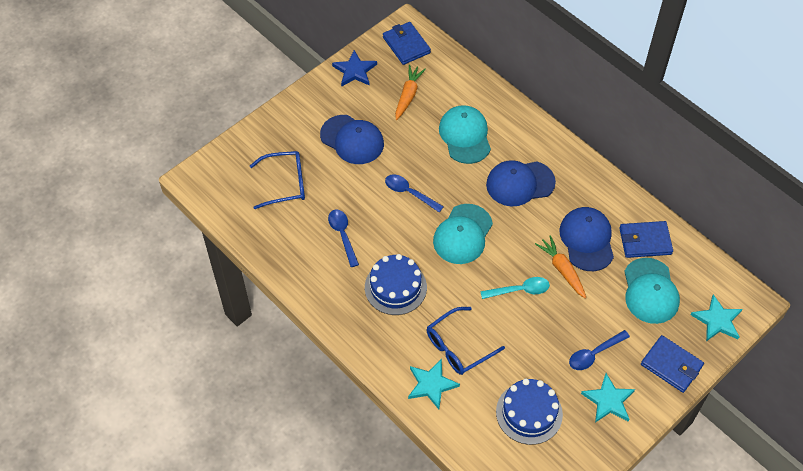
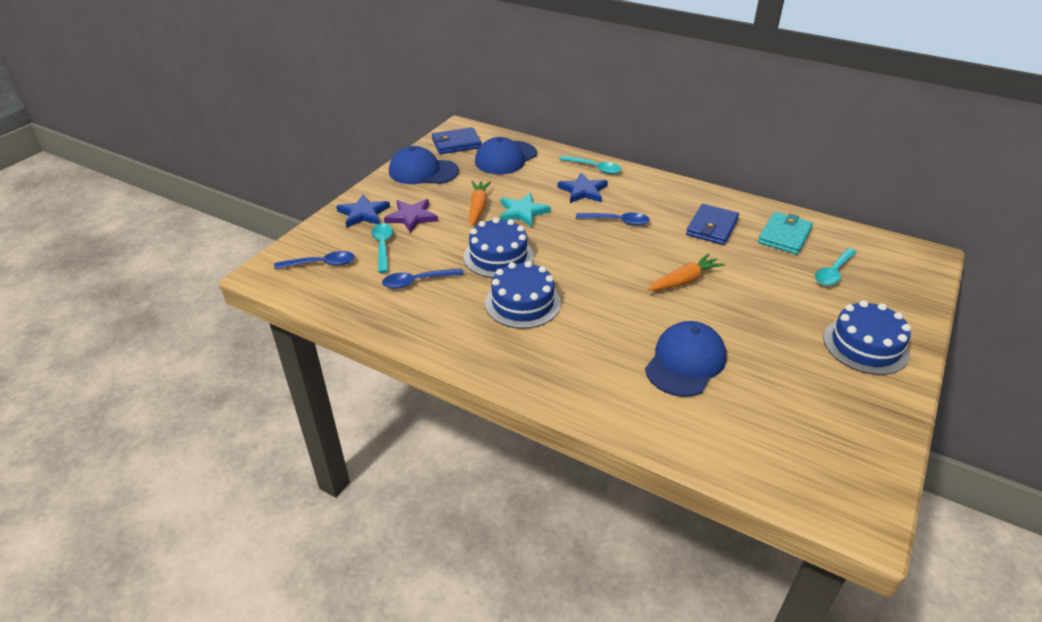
blue cake: [365,254,427,315] [496,379,563,445] = 2 -> [464,217,534,278] [485,261,561,329] [823,300,911,375] = 3
blue glasses: [250,151,305,209] [427,307,505,375] = 2 -> none = 0
blue star: [332,50,377,87] = 1 -> [336,194,390,228] [558,172,608,203] = 2
blue wallet: [383,22,431,65] [619,221,673,258] [641,335,704,393] = 3 -> [432,127,482,154] [686,204,739,245] = 2
purple star: none = 0 -> [384,199,438,233] = 1
turquoise cap: [433,204,493,264] [439,105,491,164] [624,258,680,324] = 3 -> none = 0
turquoise spoon: [480,277,550,299] = 1 -> [371,223,393,273] [559,156,622,174] [815,248,857,286] = 3
turquoise star: [408,359,460,409] [581,373,635,423] [691,294,742,341] = 3 -> [500,193,551,227] = 1
turquoise wallet: none = 0 -> [758,212,813,255] = 1

